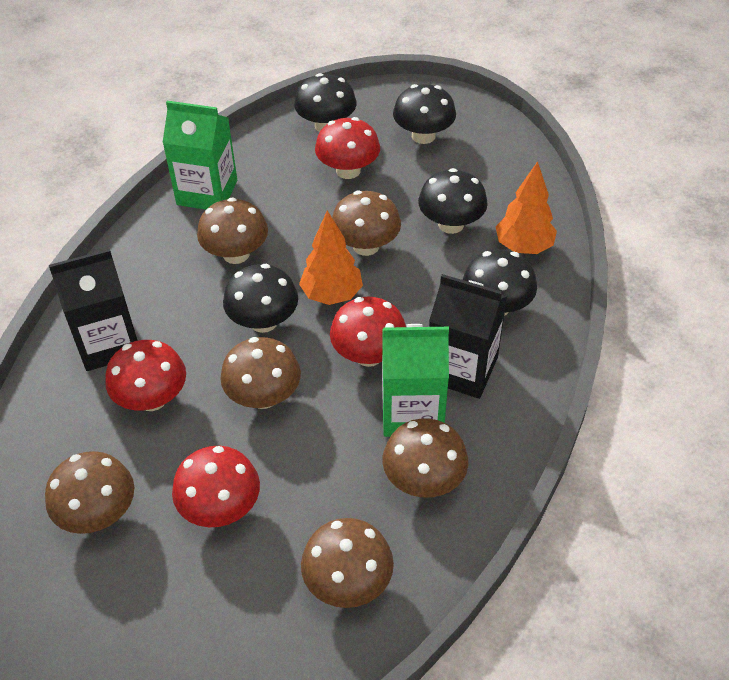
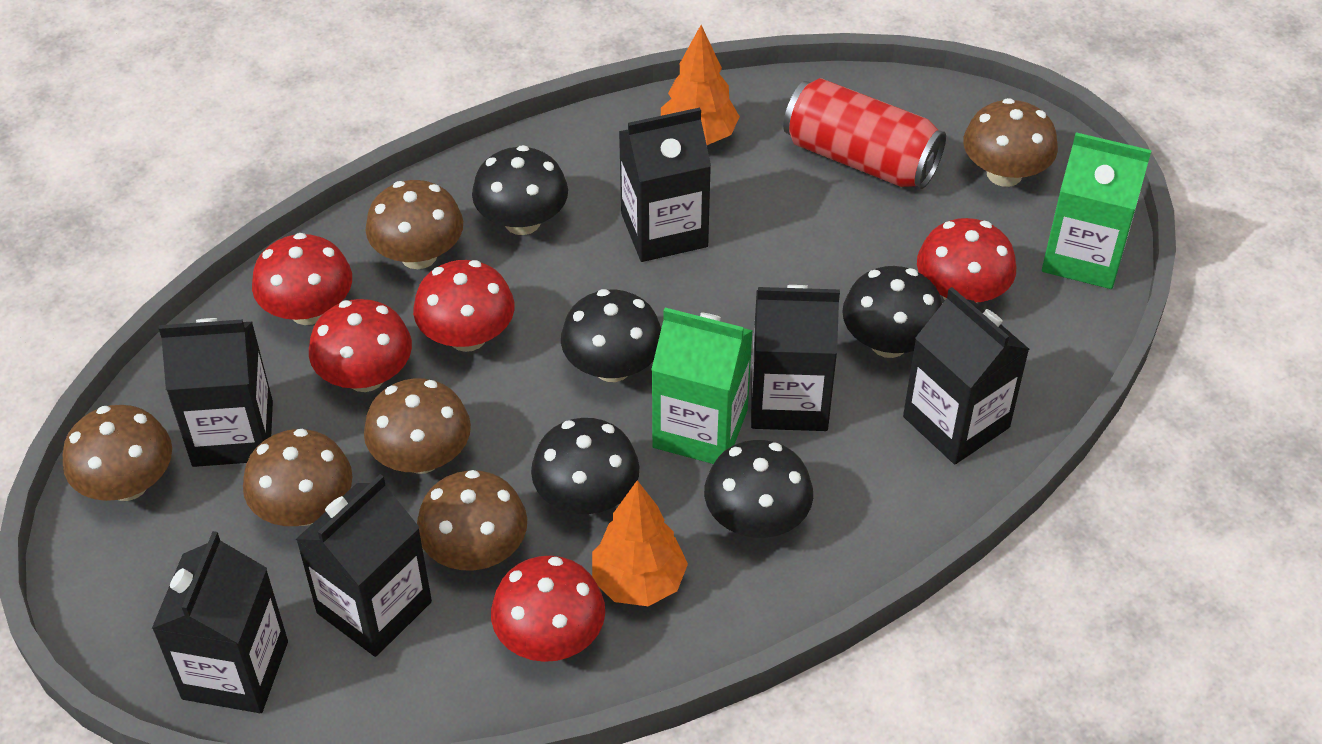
black carton: [49,249,138,371] [429,274,507,399] = 2 -> [152,531,288,713] [159,318,273,467] [296,474,432,657] [619,108,711,262] [751,285,840,431] [903,287,1029,464] = 6
red can: none = 0 -> [783,78,946,189] = 1
red mushroom: [105,340,186,411] [172,446,260,527] [315,117,380,179] [330,297,406,367] = 4 -> [252,233,352,325] [309,299,412,392] [413,260,514,352] [491,556,605,662] [917,218,1016,303] = 5

